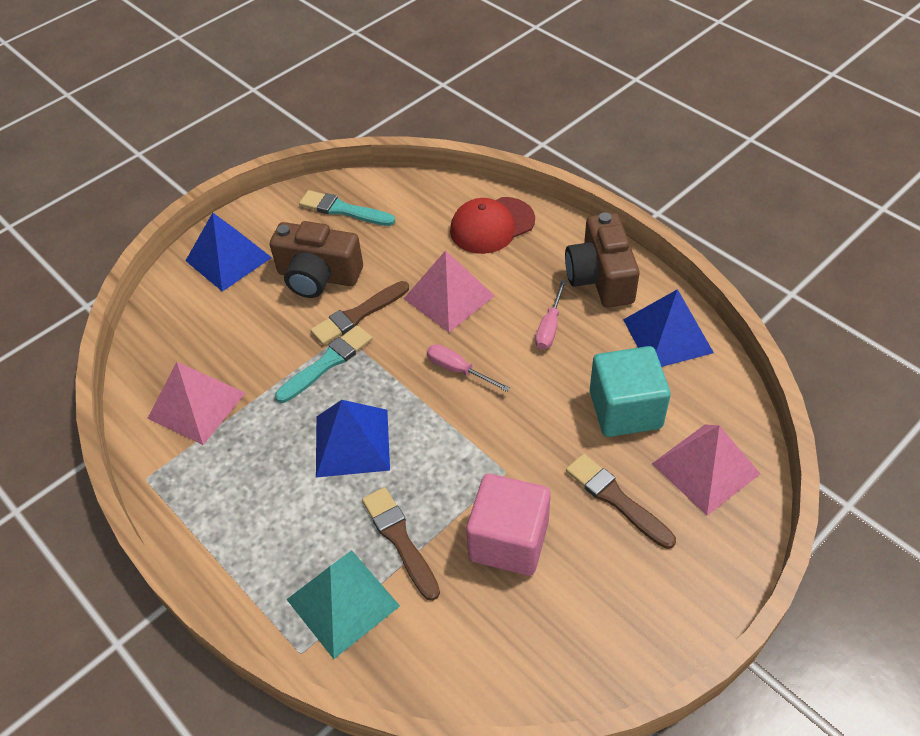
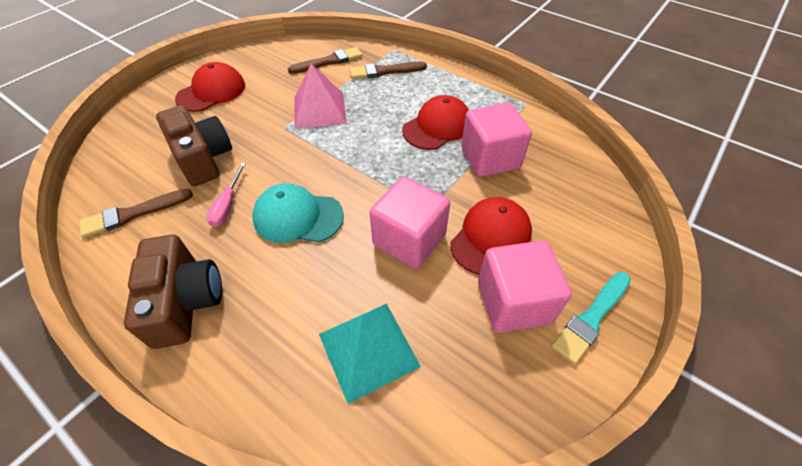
blue pyramid: [186,213,272,292] [316,400,390,478] [623,289,714,367] = 3 -> none = 0
pink cube: [466,474,551,576] = 1 -> [370,176,450,269] [461,103,532,177] [478,240,572,333] = 3
pink pyramid: [147,362,245,445] [404,250,495,332] [652,425,761,516] = 3 -> [295,64,347,129] = 1
pink screwdriver: [427,344,510,392] [535,279,567,350] = 2 -> [207,163,246,227] = 1
red cap: [450,197,535,254] = 1 -> [175,62,245,112] [402,95,469,150] [450,197,532,275] = 3
turquoise brush: [275,325,373,403] [299,190,395,226] = 2 -> [551,272,631,364] = 1
turquoise cap: none = 0 -> [252,183,344,243] = 1
turquoise cube: [590,346,671,437] = 1 -> none = 0

